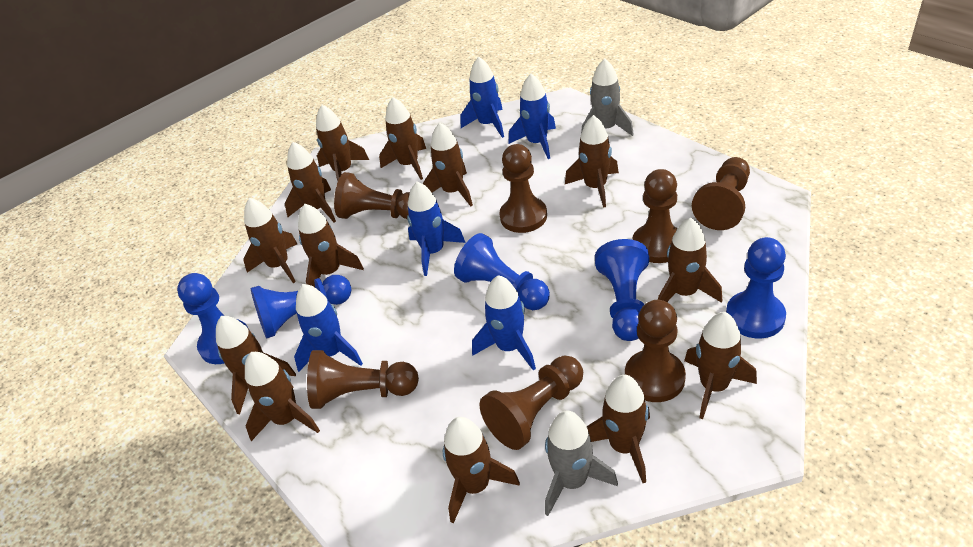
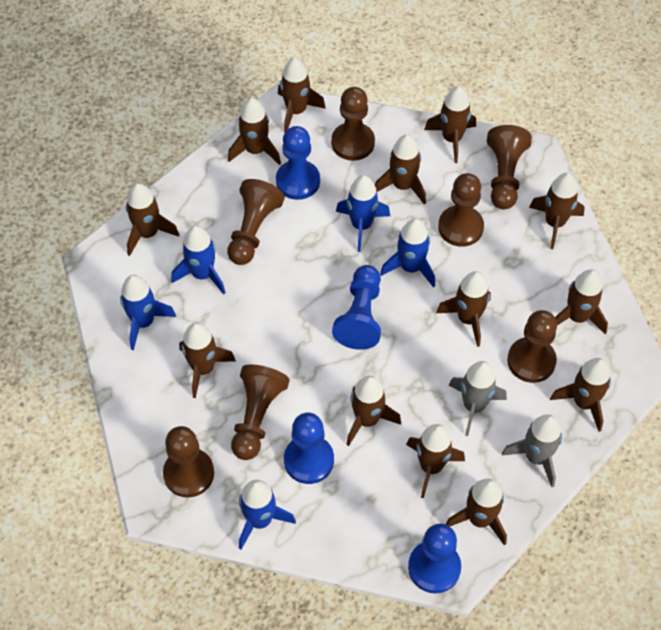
blue pawn: [177,273,249,364] [250,275,352,338] [454,233,550,310] [595,239,649,341] [726,237,786,338] = 5 -> [276,126,320,200] [284,413,334,484] [332,265,381,350] [408,523,461,593] = 4

